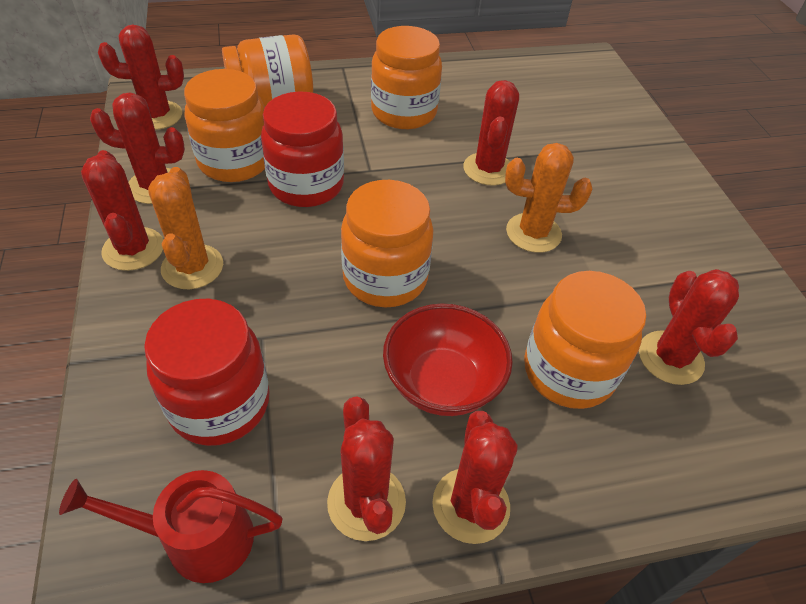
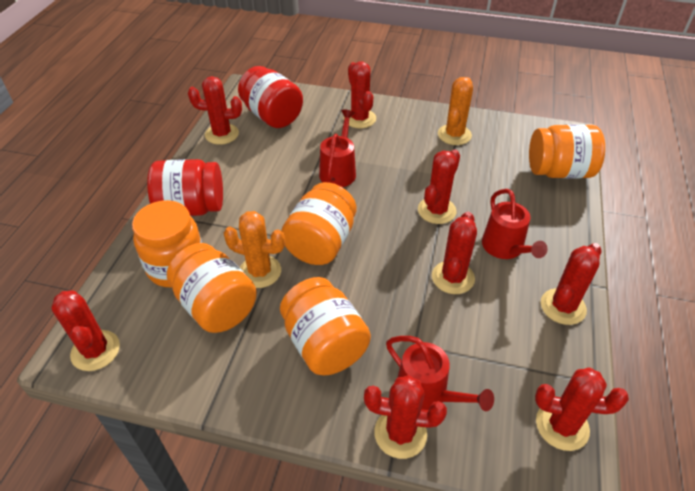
red bowl: [383,304,513,416] = 1 -> none = 0
red cactus: [81,150,163,271] [90,93,185,204] [98,25,184,130] [327,396,406,541] [432,411,518,544] [463,80,519,186] [639,269,739,385] = 7 -> [51,290,120,371] [188,76,242,145] [344,62,376,128] [364,375,447,459] [418,150,460,224] [432,212,477,294] [535,368,629,451] [541,243,602,325] = 8
red watering can: [59,470,283,583] = 1 -> [319,109,356,187] [386,336,494,411] [482,189,548,259] = 3

